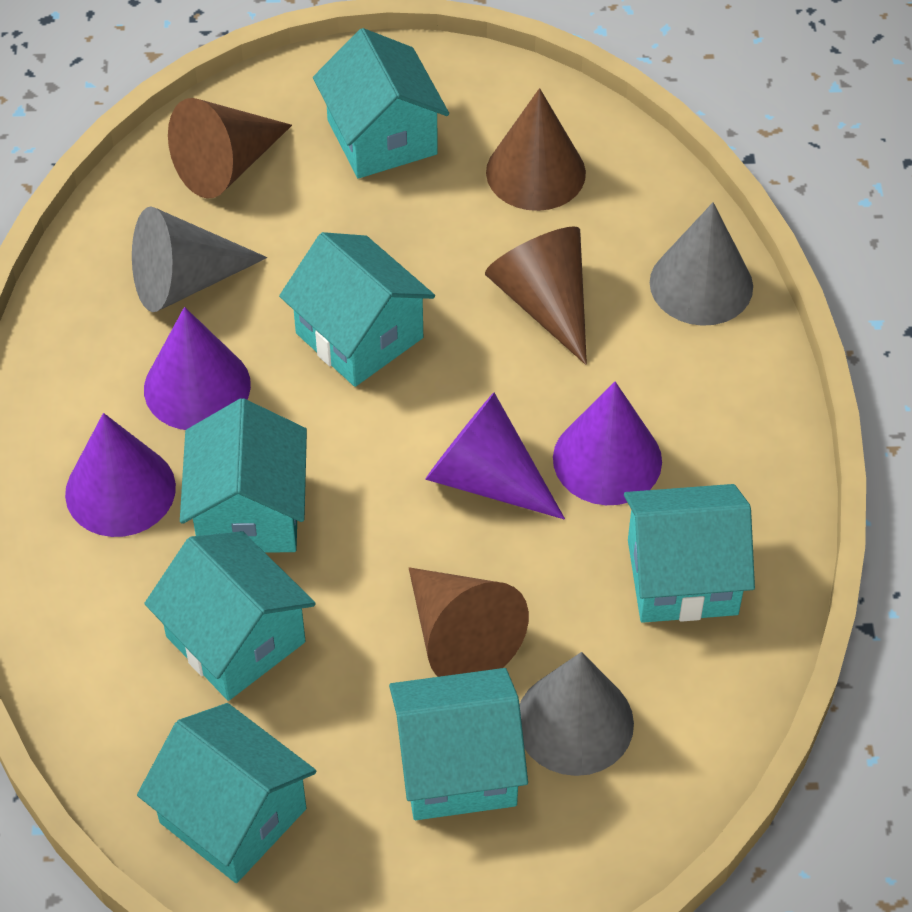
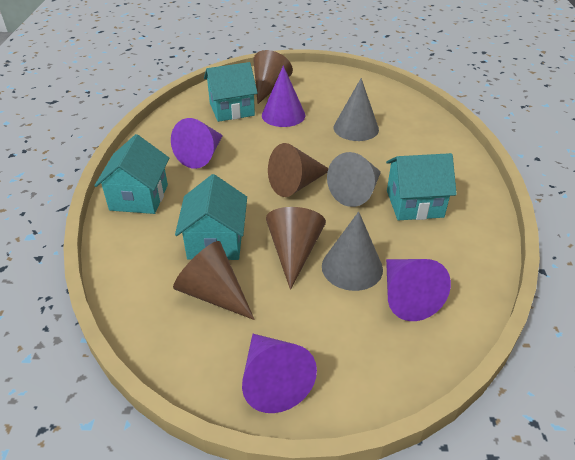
turquoise house: [137,703,316,883] [144,531,316,701] [180,398,307,553] [279,232,435,387] [313,28,449,179] [389,668,528,820] [624,484,755,623] = 7 -> [94,134,169,214] [175,174,247,260] [204,62,258,122] [386,153,457,220] = 4

